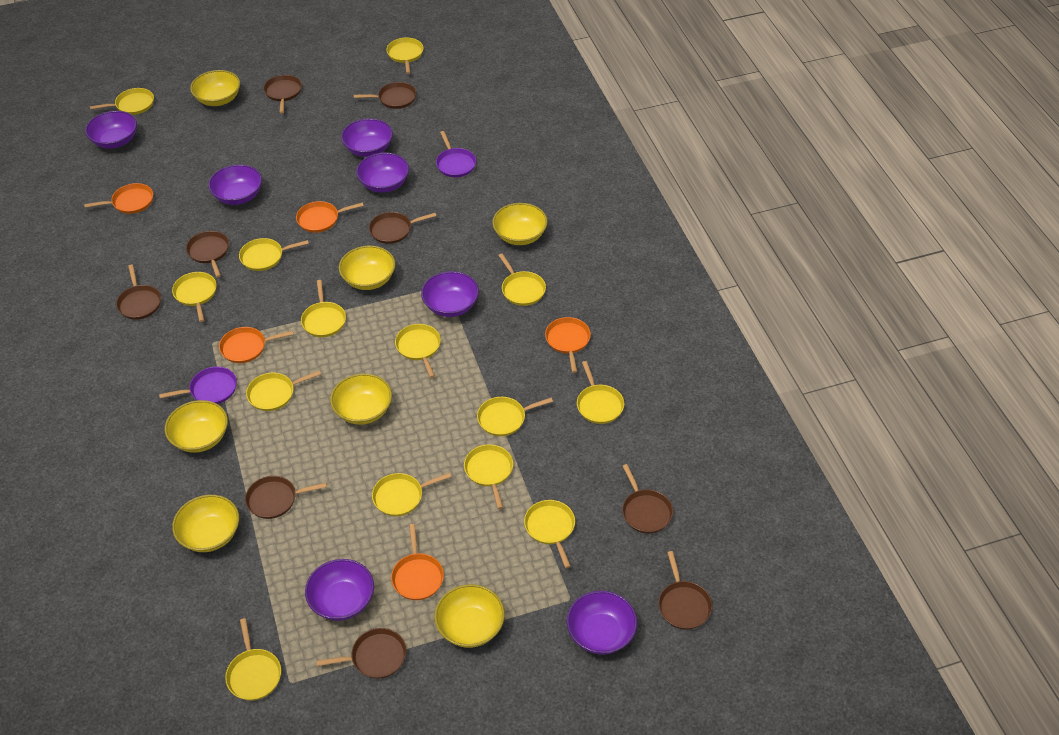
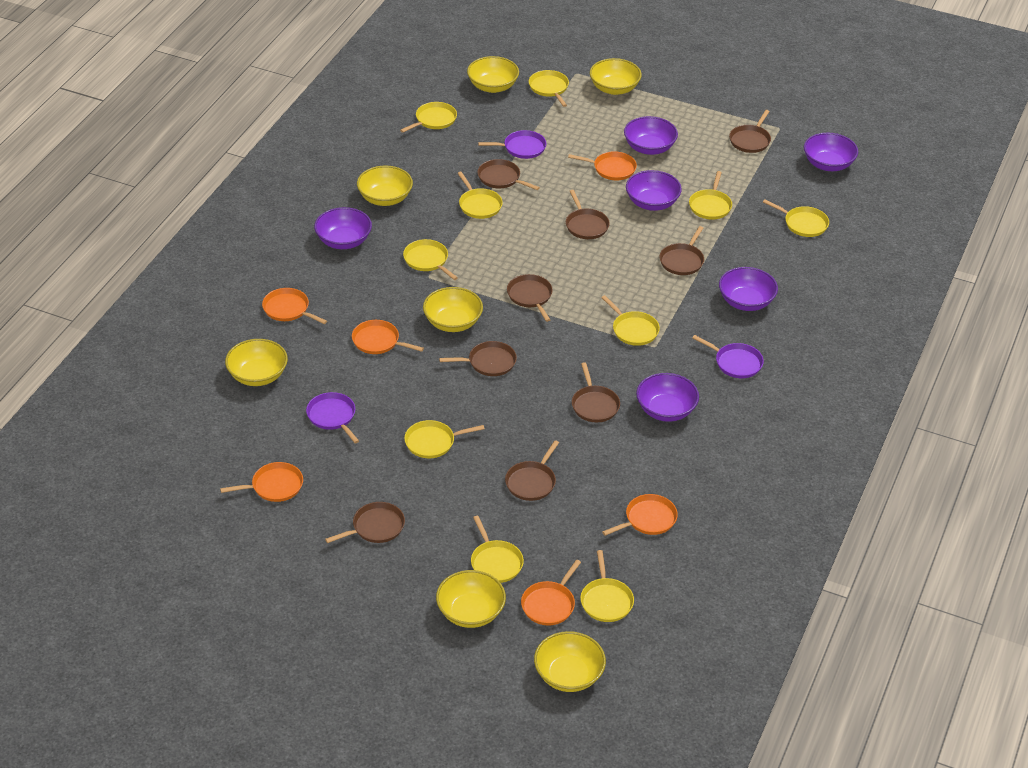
orange pan: [84,183,153,214] [219,327,294,363] [296,201,364,233] [391,524,444,600] [545,317,591,373] = 5 -> [220,462,303,502] [262,288,327,324] [352,320,424,354] [521,560,581,626] [568,151,637,180] [602,494,678,536] = 6
purple bowl: [85,111,137,149] [208,164,262,205] [305,559,374,621] [341,118,393,157] [356,152,409,193] [421,271,479,317] [567,590,637,655] = 7 -> [314,207,372,249] [624,116,678,155] [626,170,682,211] [636,373,699,422] [719,267,778,311] [804,133,858,171] = 6
purple pan: [159,366,237,404] [436,131,476,177] = 2 -> [306,392,359,443] [478,130,546,159] [693,335,764,378] = 3
yellow pan: [90,88,154,115] [172,272,217,322] [225,618,281,701] [239,238,309,271] [246,370,321,411] [301,280,346,337] [372,472,451,516] [386,37,423,74] [395,324,441,378] [464,444,513,509] [477,397,553,436] [498,254,546,306] [524,500,575,568] [577,361,624,424] = 14 -> [400,102,457,133] [403,239,458,280] [404,420,484,458] [457,172,503,219] [471,516,524,583] [529,70,569,107] [580,550,634,622] [601,295,660,346] [689,171,732,220] [763,199,829,237] = 10

